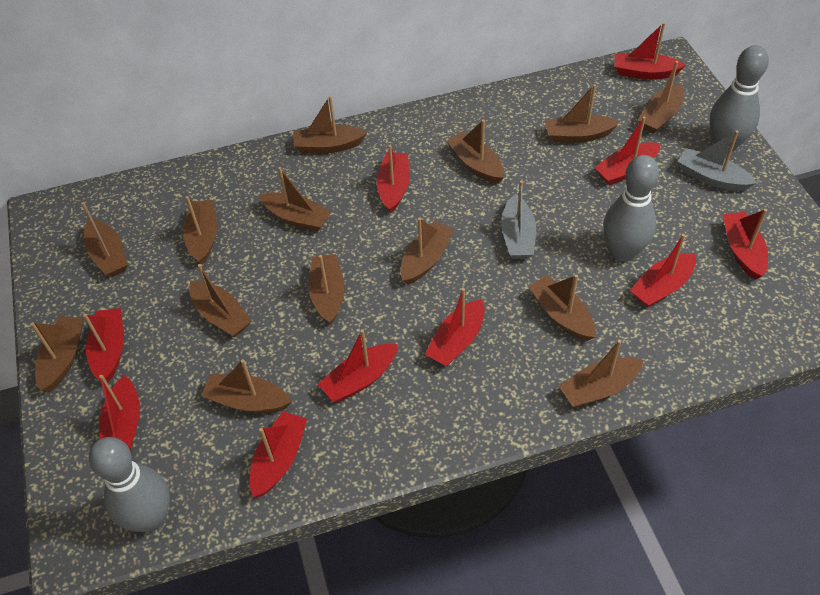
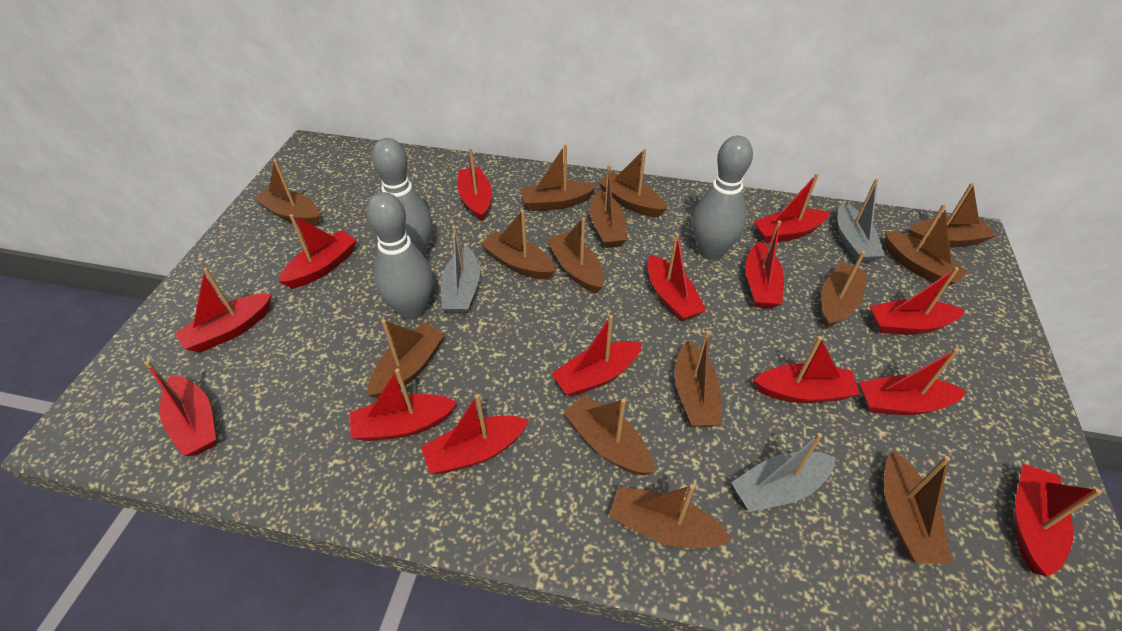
grey boat: [501,181,536,259] [678,130,756,191] = 2 -> [441,226,480,314] [731,433,836,512] [838,178,885,263] = 3
red boat: [83,308,124,383] [99,375,140,451] [250,411,307,497] [318,329,398,402] [377,145,410,213] [425,288,485,367] [594,116,661,185] [615,22,686,79] [630,234,696,308] [723,209,768,280] = 10 -> [144,361,216,456] [175,268,271,352] [279,214,357,289] [350,368,458,441] [421,394,529,474] [458,148,492,222] [551,315,642,397] [648,233,706,322] [745,220,784,309] [753,336,860,403] [754,173,830,244] [859,348,967,415] [870,267,965,334] [1014,464,1102,577] = 14

